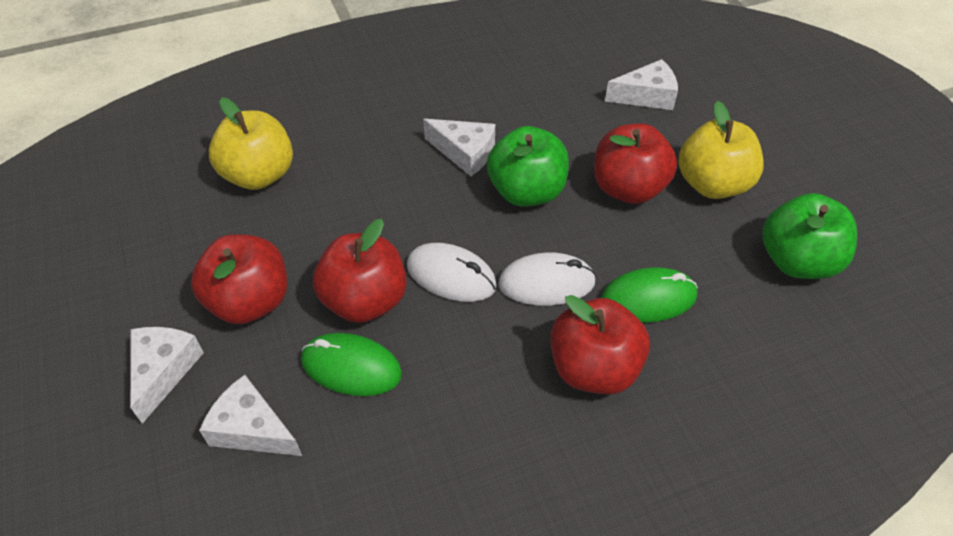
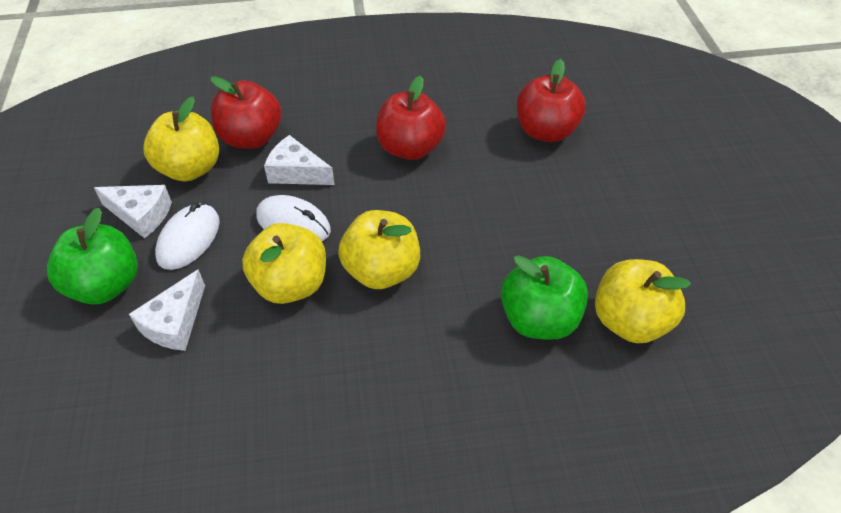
green mouse: [301,333,402,396] [601,267,698,323] = 2 -> none = 0
red apple: [191,234,287,324] [313,219,407,323] [550,295,650,395] [594,123,677,204] = 4 -> [210,76,281,149] [376,76,446,160] [517,59,586,142] = 3
white cheese: [130,327,204,424] [199,375,302,456] [423,119,495,176] [605,59,678,110] = 4 -> [94,185,172,238] [129,269,205,351] [264,135,335,185] = 3
yellow apple: [209,97,293,190] [678,101,764,199] = 2 -> [144,97,219,182] [242,223,326,304] [338,210,420,289] [595,259,691,343] = 4

